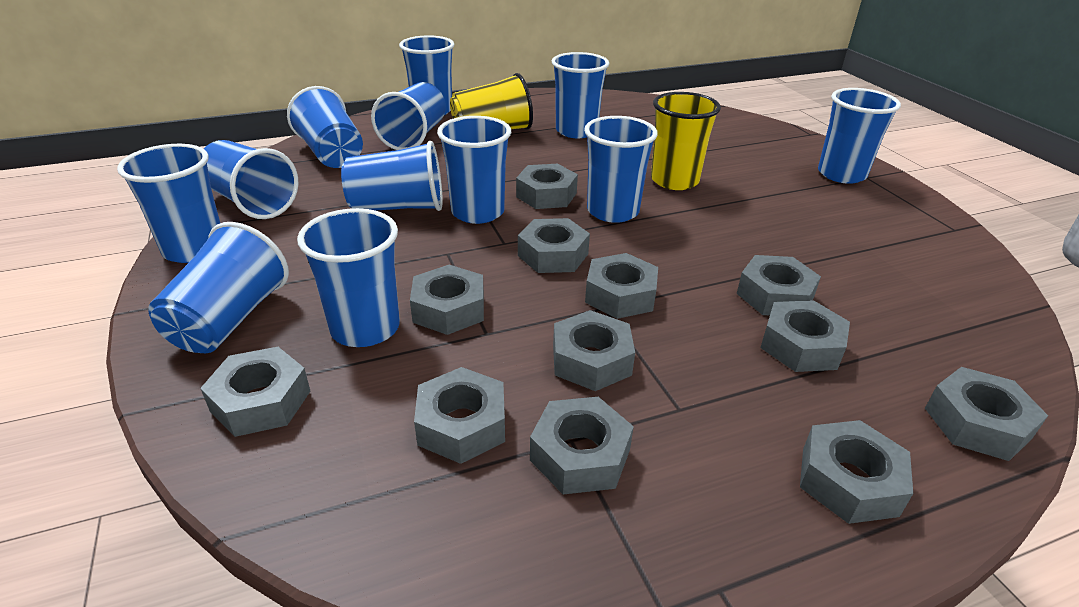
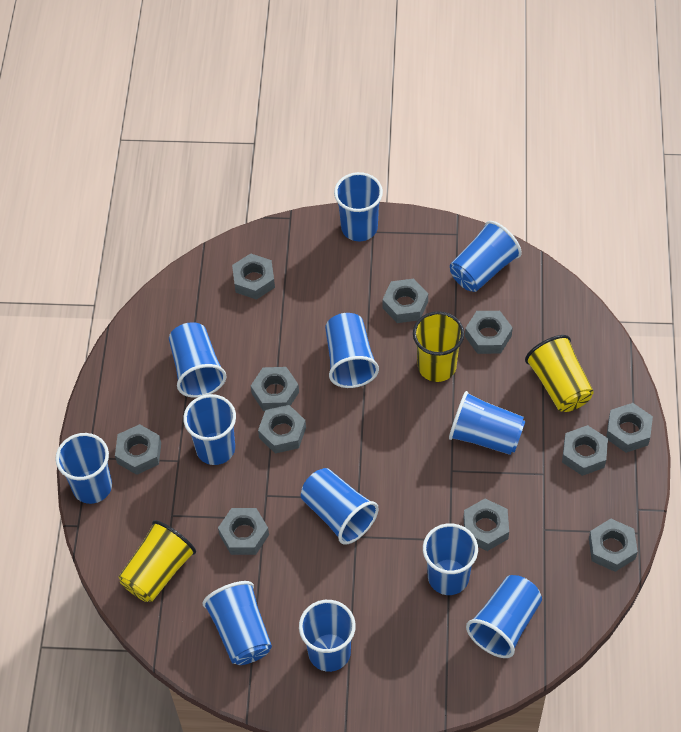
grey nut: [200,347,310,437] [410,265,484,335] [414,367,505,464] [516,164,578,209] [518,218,590,273] [530,397,634,495] [553,310,635,391] [585,253,658,319] [737,255,821,316] [760,300,850,372] [800,420,913,524] [925,367,1048,461] = 12 -> [115,424,161,475] [218,508,269,555] [232,253,275,300] [251,367,299,411] [258,405,306,454] [382,279,428,323] [463,499,509,551] [465,311,513,354] [562,425,608,476] [589,519,638,572] [606,403,653,453] = 11
yellow cup: [450,73,533,130] [651,92,721,190] = 2 -> [119,520,196,602] [413,311,464,382] [525,335,594,412] = 3

